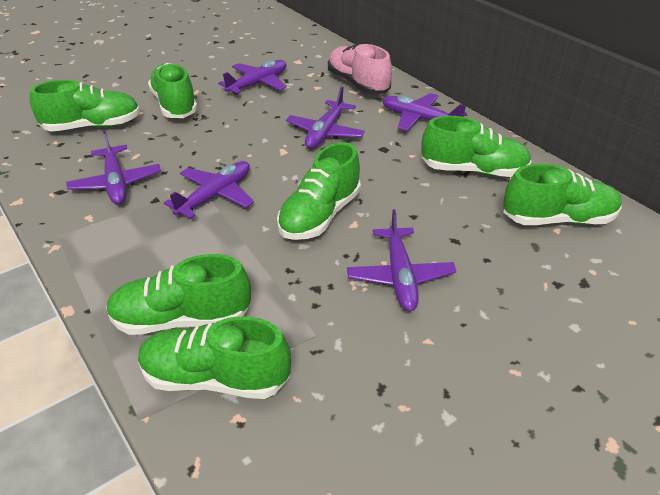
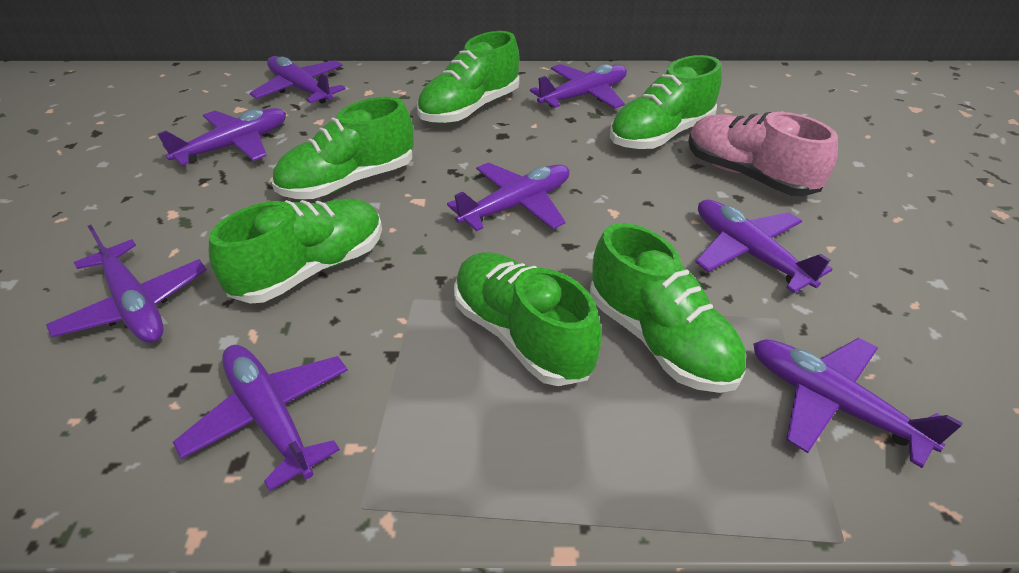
green shoe: [30,80,140,132] [106,254,251,335] [138,316,291,399] [148,63,198,118] [277,142,361,240] [421,116,532,177] [503,164,622,225] = 7 -> [209,198,382,304] [272,97,414,199] [417,31,519,123] [454,252,602,386] [590,223,746,393] [610,55,722,149] = 6
purple plane: [66,131,161,205] [164,161,254,219] [218,60,287,94] [286,87,365,149] [347,210,456,312] [382,93,466,131] = 6 -> [46,225,207,343] [158,108,286,165] [173,345,348,491] [250,56,345,104] [447,162,569,231] [530,64,627,109] [695,200,833,293] [753,338,963,468] = 8

